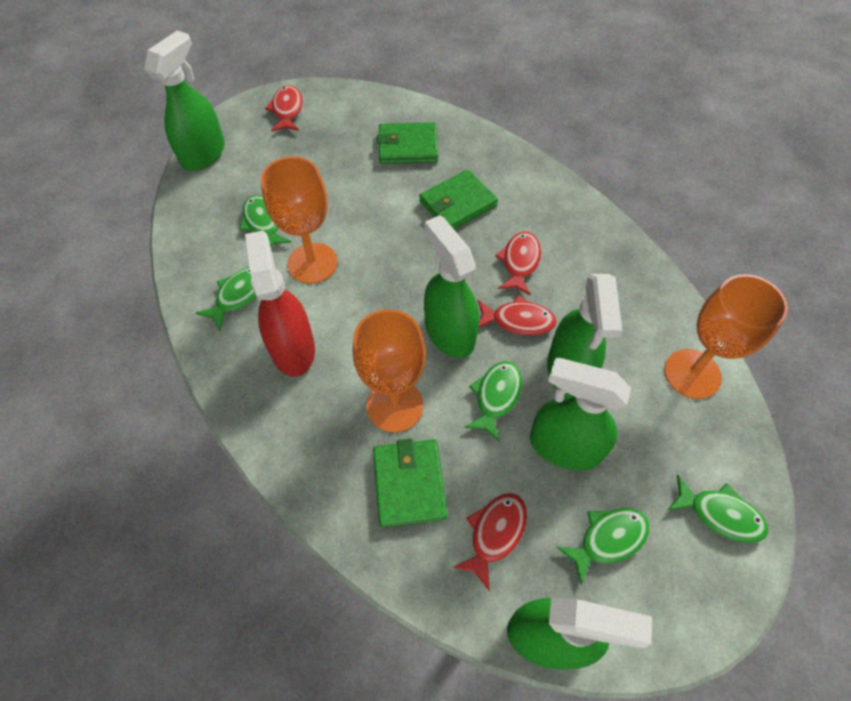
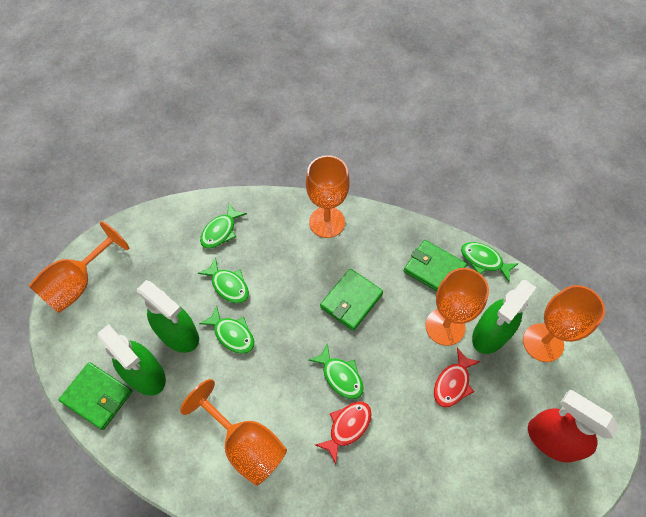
green spray bottle: [144,30,225,171] [424,215,479,358] [507,598,652,669] [530,358,631,471] [547,274,623,397] = 5 -> [98,324,166,396] [137,280,199,353] [472,280,536,354] = 3
orange goblet: [261,156,338,284] [353,309,426,433] [664,274,788,399] = 3 -> [28,221,129,313] [180,379,287,486] [306,155,350,238] [425,268,489,346] [523,285,605,362] = 5
red fish: [265,86,303,132] [453,493,527,591] [478,295,557,336] [495,232,541,296] = 4 -> [316,401,372,464] [434,348,481,408] = 2

